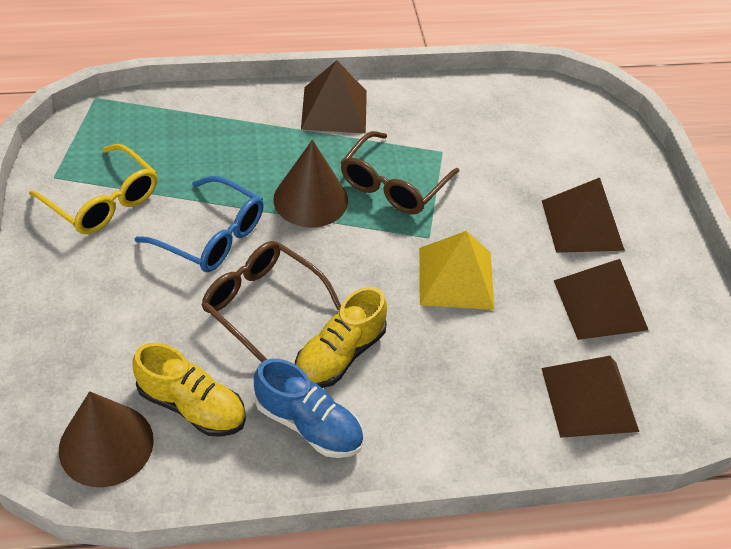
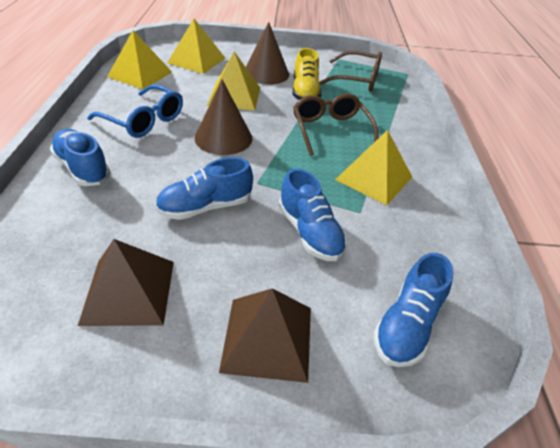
blue shoe: [254,359,364,458] = 1 -> [50,129,111,186] [155,157,253,220] [279,168,347,261] [374,253,454,367] = 4
brown pyramid: [301,60,367,133] [541,356,639,438] [542,178,625,253] [554,259,648,340] = 4 -> [78,239,174,326] [219,288,311,383] = 2
yellow glasses: [29,144,157,234] = 1 -> none = 0
yellow pyramid: [419,231,495,310] = 1 -> [107,30,172,89] [167,19,225,74] [207,52,260,111] [335,130,412,205] = 4
yellow shoe: [132,343,246,437] [295,287,387,388] = 2 -> [292,48,322,100] = 1

